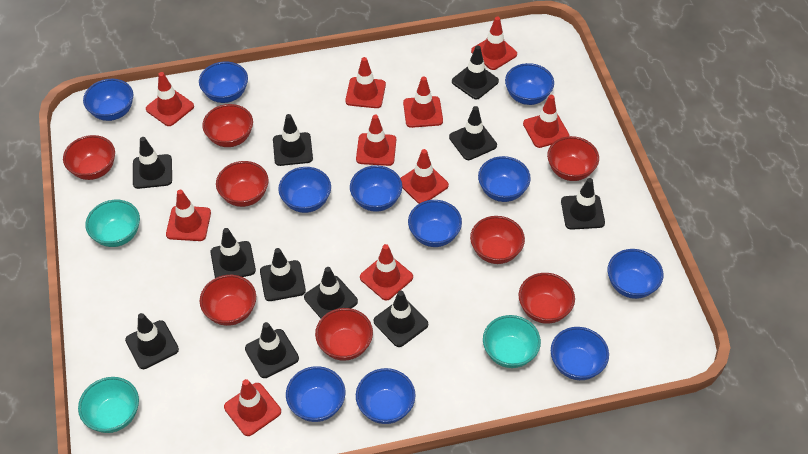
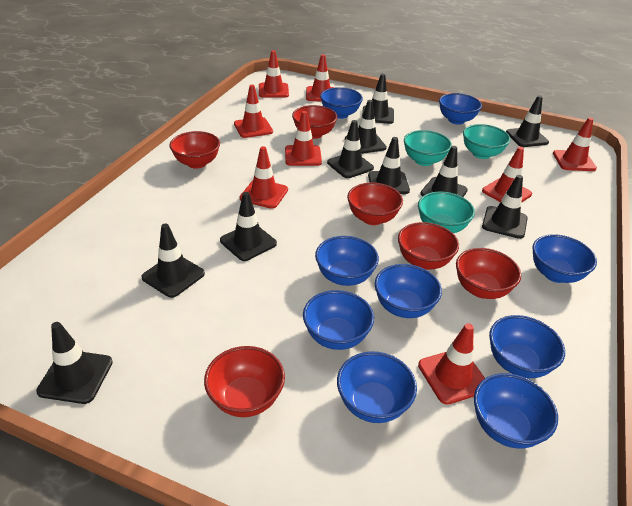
black traffic cone: [125,313,179,369] [133,137,172,189] [211,228,256,278] [245,322,299,378] [260,248,306,301] [273,114,313,166] [304,267,358,318] [374,291,428,347] [449,106,497,160] [452,45,499,99] [561,178,605,230] = 11 -> [36,322,113,404] [141,224,205,298] [220,192,277,261] [327,120,374,178] [345,100,387,154] [362,74,394,124] [368,137,410,194] [421,146,468,197] [482,175,527,239] [506,95,549,147] = 10
blue bowl: [83,79,133,121] [199,62,248,103] [278,167,331,213] [286,366,345,422] [350,165,402,212] [356,368,415,424] [408,200,462,247] [478,156,531,202] [505,63,554,105] [551,327,609,380] [607,249,663,299] = 11 -> [303,290,374,350] [315,236,379,286] [320,87,363,119] [337,351,417,423] [375,264,442,318] [439,93,482,125] [474,373,558,448] [489,315,565,378] [532,234,597,283] = 9
red bowl: [63,135,115,180] [200,275,256,326] [202,104,253,147] [216,161,269,207] [315,308,373,361] [470,216,525,264] [518,273,575,324] [547,136,599,181] = 8 -> [170,131,220,169] [204,346,285,417] [292,105,337,139] [347,183,403,225] [398,222,459,270] [456,248,521,299] = 6
red traffic cone: [146,72,194,126] [166,190,211,241] [224,379,281,436] [345,57,386,108] [356,115,396,166] [360,244,413,301] [400,149,449,204] [403,76,443,128] [471,17,517,70] [523,95,570,148] = 10 -> [234,85,273,138] [240,146,288,209] [259,50,289,98] [285,111,322,166] [306,54,334,102] [418,323,485,405] [482,147,532,203] [553,117,597,171] = 8

